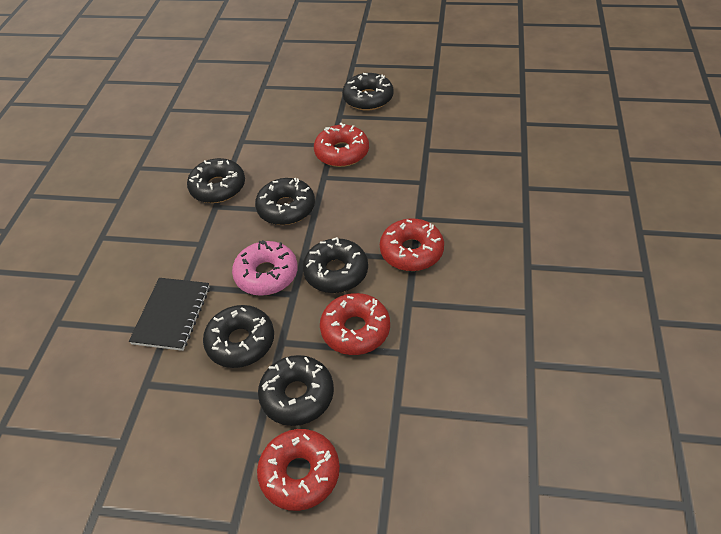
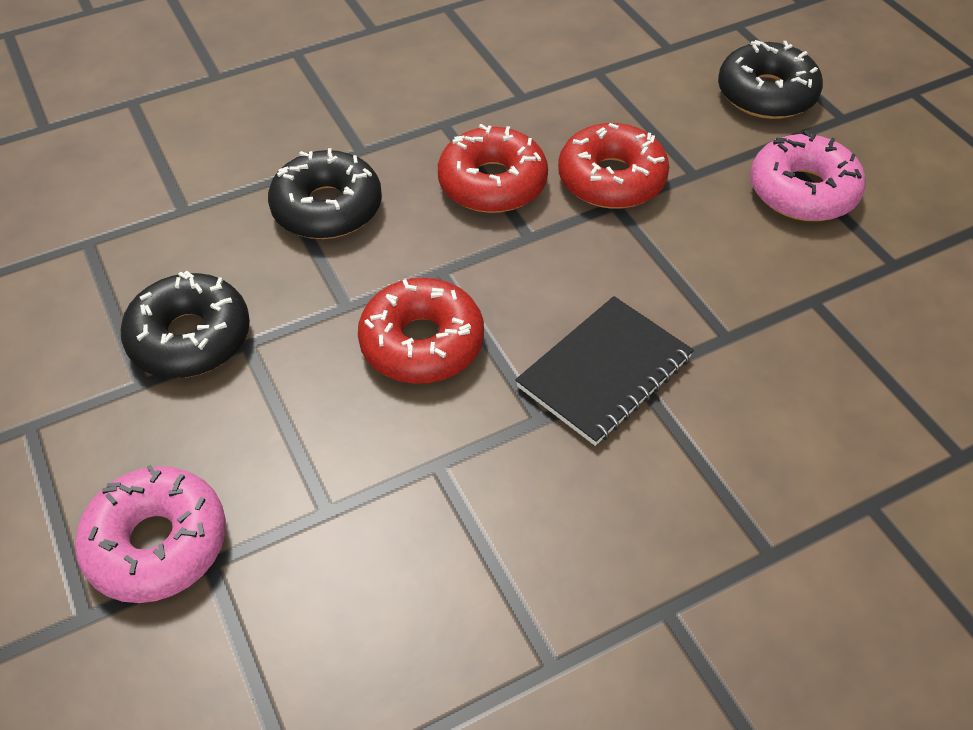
black donut: [187,158,245,203] [203,305,274,368] [255,178,315,225] [258,355,334,426] [303,237,368,293] [342,73,394,110] = 6 -> [121,271,250,378] [268,148,382,239] [718,40,823,119] = 3
pink donut: [232,240,298,296] = 1 -> [75,464,226,603] [750,130,866,221] = 2
red donut: [257,429,340,511] [314,123,369,167] [320,293,390,355] [380,218,444,271] = 4 -> [358,278,484,384] [438,124,548,213] [558,123,669,209] = 3

